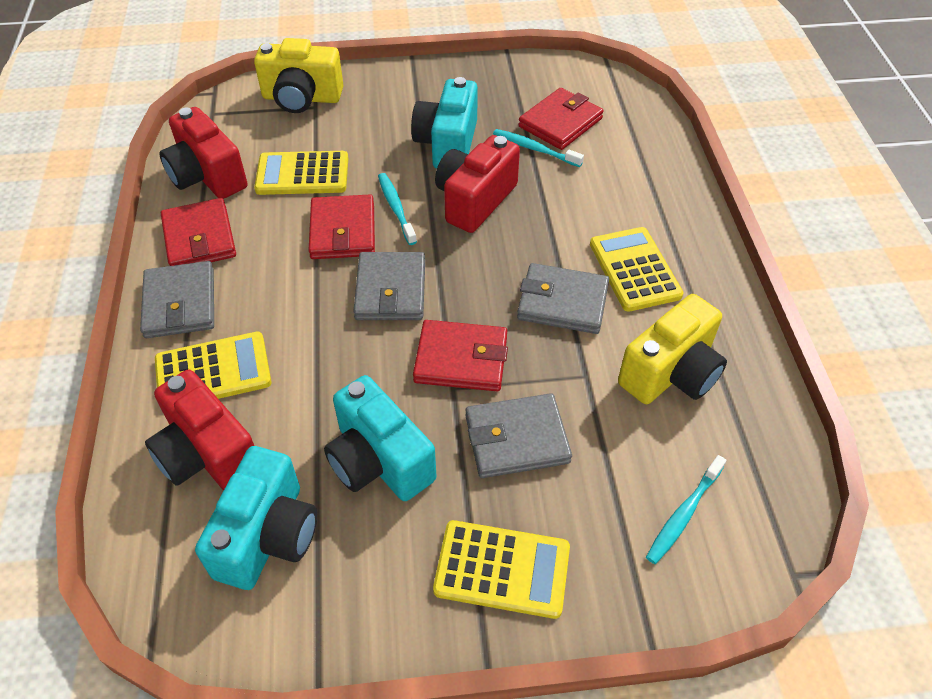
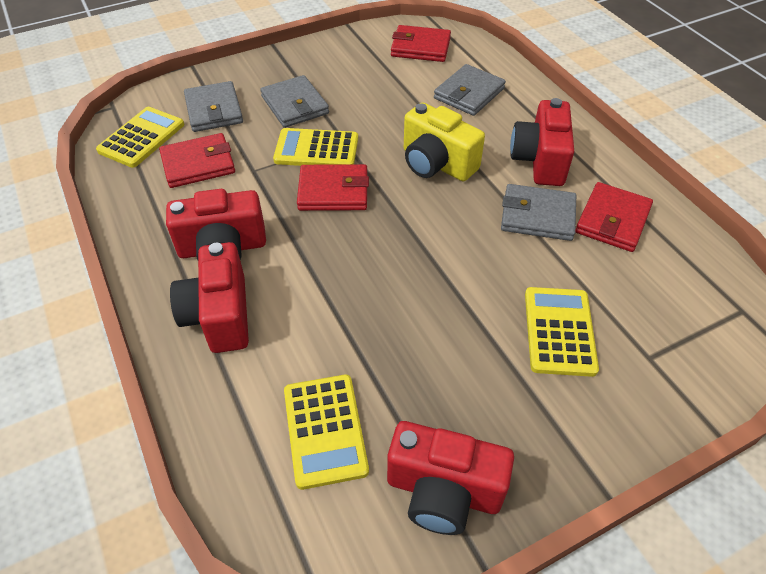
red camera: [145,370,254,490] [159,107,248,199] [435,135,520,233] = 3 -> [166,189,266,260] [170,242,249,353] [387,421,514,535] [510,98,574,186] = 4
turquoise camera: [195,446,317,590] [324,375,436,501] [411,77,478,169] = 3 -> none = 0
turquoise toothbrush: [378,173,417,245] [493,129,584,167] [646,455,726,564] = 3 -> none = 0
yellow camera: [254,38,344,113] [618,294,727,404] = 2 -> [404,102,485,181] = 1

